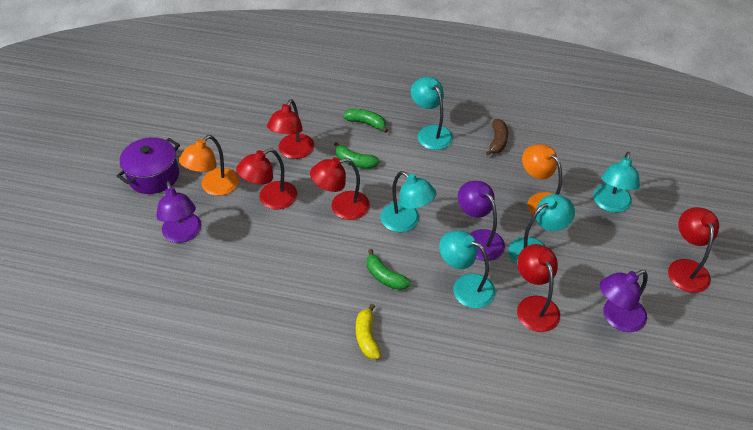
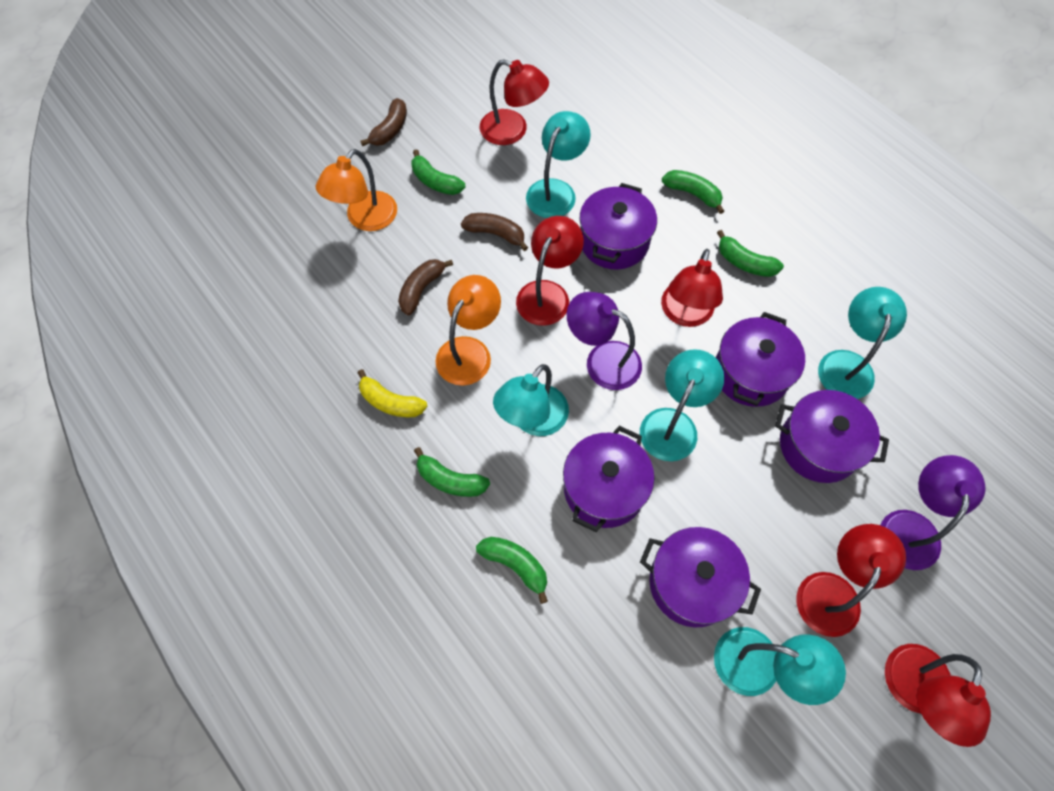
brown banana: [486,119,508,155] = 1 -> [360,98,407,146] [398,259,453,315] [461,213,528,251] = 3
green banana: [334,142,380,169] [343,109,388,133] [367,249,411,290] = 3 -> [412,149,465,195] [414,447,490,497] [476,537,548,604] [662,170,724,214] [717,230,784,277] = 5
purple lamp: [156,181,202,243] [458,181,505,261] [600,270,648,332] = 3 -> [567,292,642,390] [880,455,986,570] = 2
purple pot: [117,137,180,194] = 1 -> [563,426,654,532] [580,183,657,270] [640,527,761,628] [716,312,805,407] [775,390,889,483] = 5

